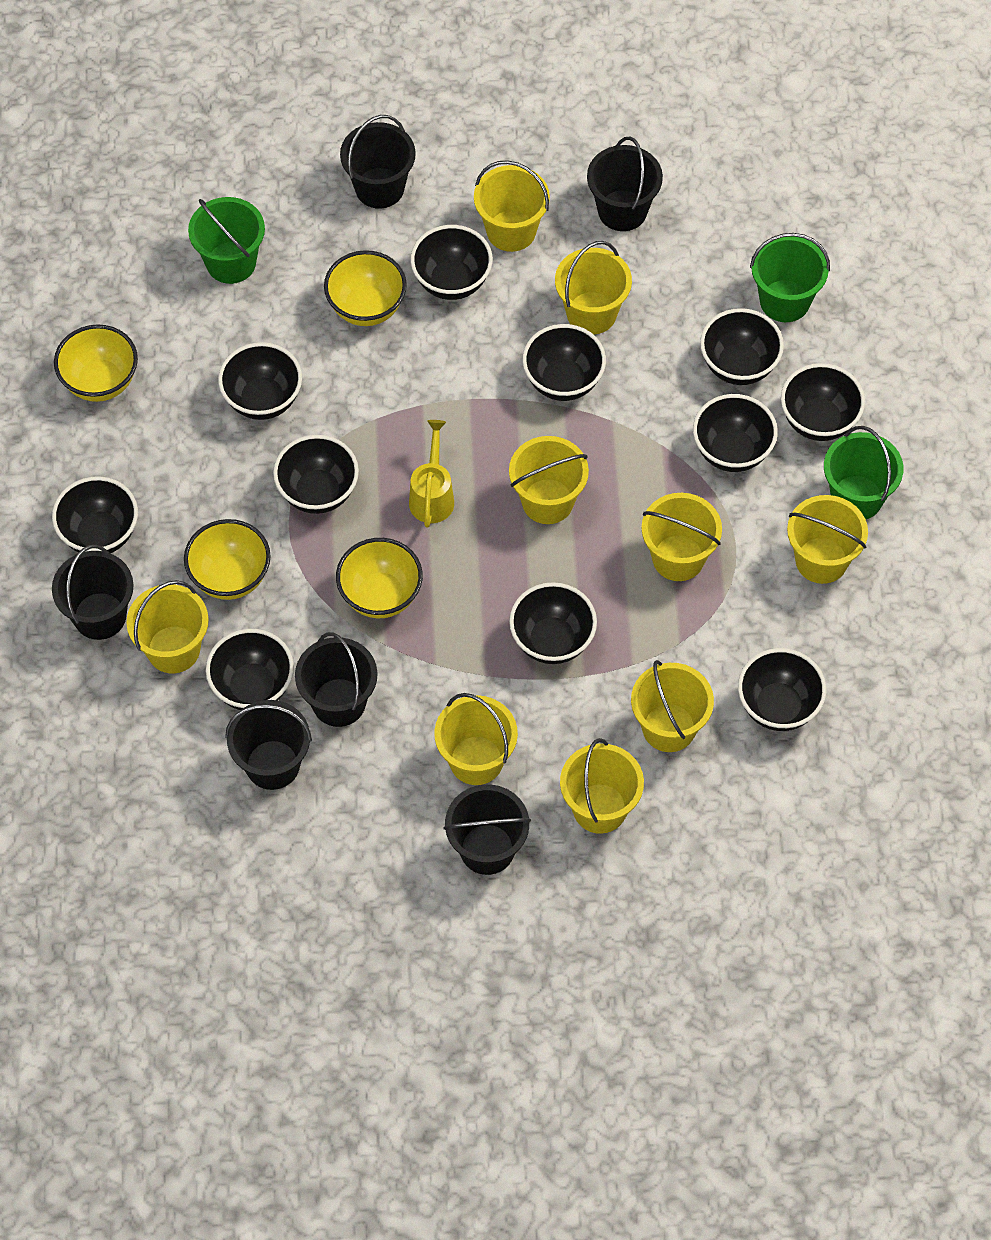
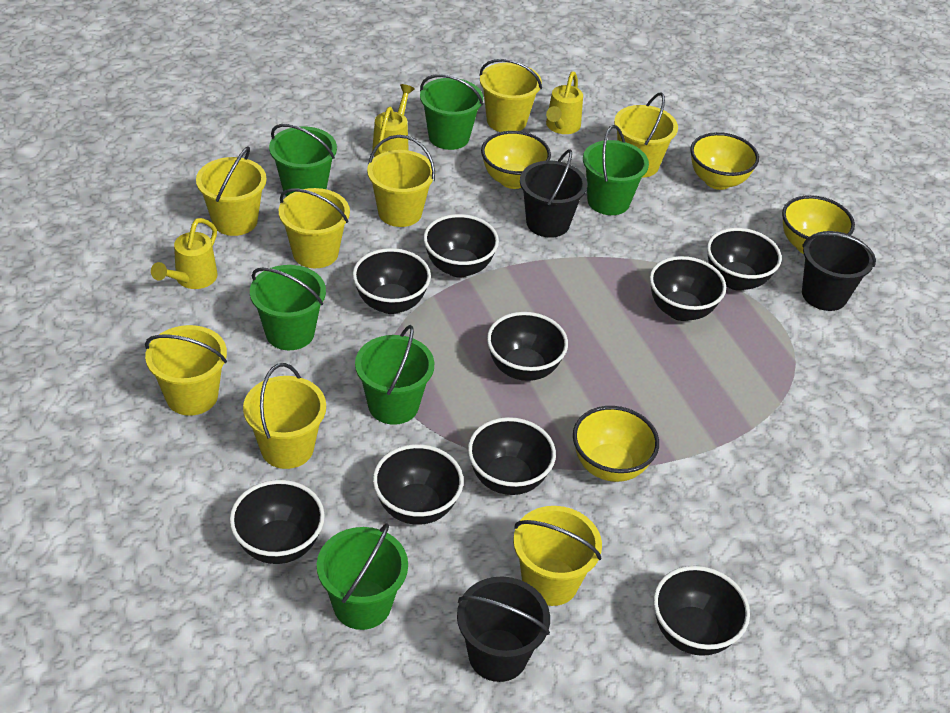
black bowl: [52,476,138,553] [206,629,294,710] [218,342,302,420] [273,435,359,514] [410,225,493,300] [509,582,597,664] [522,324,606,401] [693,394,778,472] [700,308,784,385] [738,648,826,731] [781,363,865,441] = 11 -> [229,480,325,564] [353,248,431,314] [373,444,464,525] [423,214,499,278] [468,417,556,495] [487,312,568,381] [649,256,726,321] [653,566,750,656] [707,228,782,291] = 9
black bucket: [52,545,134,640] [225,700,312,790] [295,632,378,727] [340,115,416,209] [443,785,531,875] [587,137,663,231] = 6 -> [457,576,550,682] [520,149,587,238] [802,231,876,311] = 3
green bucket: [188,197,265,284] [750,233,830,322] [824,426,903,519] = 3 -> [250,265,326,350] [269,124,337,197] [317,523,408,630] [355,325,434,425] [420,74,483,150] [583,125,649,215] = 6
yellow bucket: [126,580,209,673] [434,693,518,785] [474,160,550,252] [509,436,589,524] [555,241,632,335] [560,738,644,834] [631,660,714,752] [641,493,722,581] [787,495,868,584] = 9 -> [145,325,227,416] [196,147,267,236] [243,363,326,469] [279,188,350,268] [367,135,435,227] [479,59,542,132] [513,506,602,606] [614,93,678,178] = 8
yellow watering can: [409,420,454,528] = 1 -> [151,218,217,289] [372,84,415,157] [546,71,583,134] = 3

